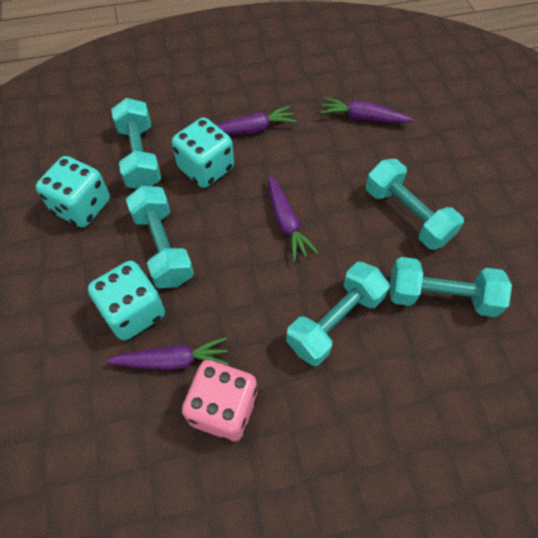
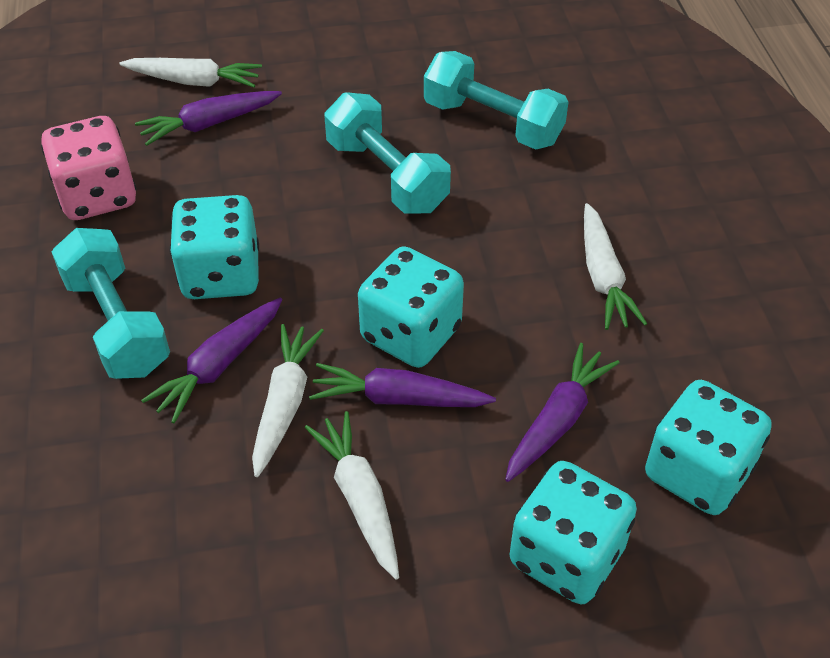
turquoise dice: [36,156,110,227] [88,261,165,340] [172,117,234,188] = 3 -> [169,195,259,299] [358,246,464,368] [510,461,637,604] [645,380,772,515] = 4
turquoise dumbbell: [111,98,161,189] [126,186,194,288] [286,262,389,366] [366,159,464,250] [389,257,512,317] = 5 -> [51,228,170,379] [324,92,451,214] [424,51,568,150] = 3
white carrot: none = 0 -> [119,58,262,88] [252,324,324,477] [305,411,399,580] [584,203,647,330] = 4

